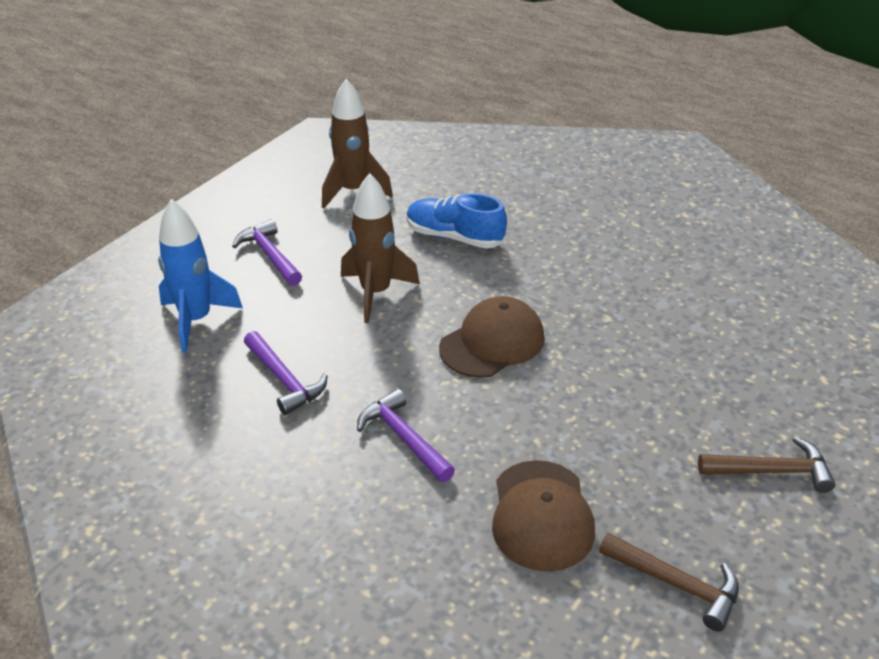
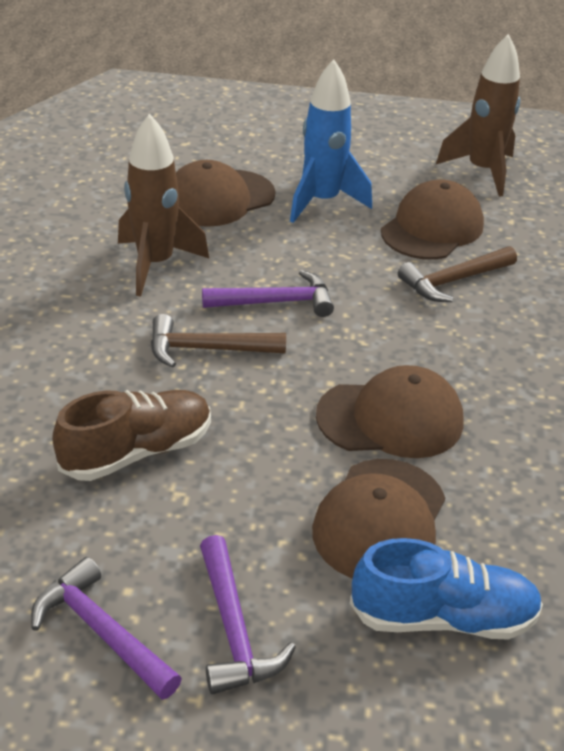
brown cap: [439,296,544,378] [492,460,595,572] = 2 -> [176,160,276,227] [312,459,445,579] [316,365,464,458] [381,179,484,260] = 4
brown shoe: none = 0 -> [52,390,211,481] = 1

